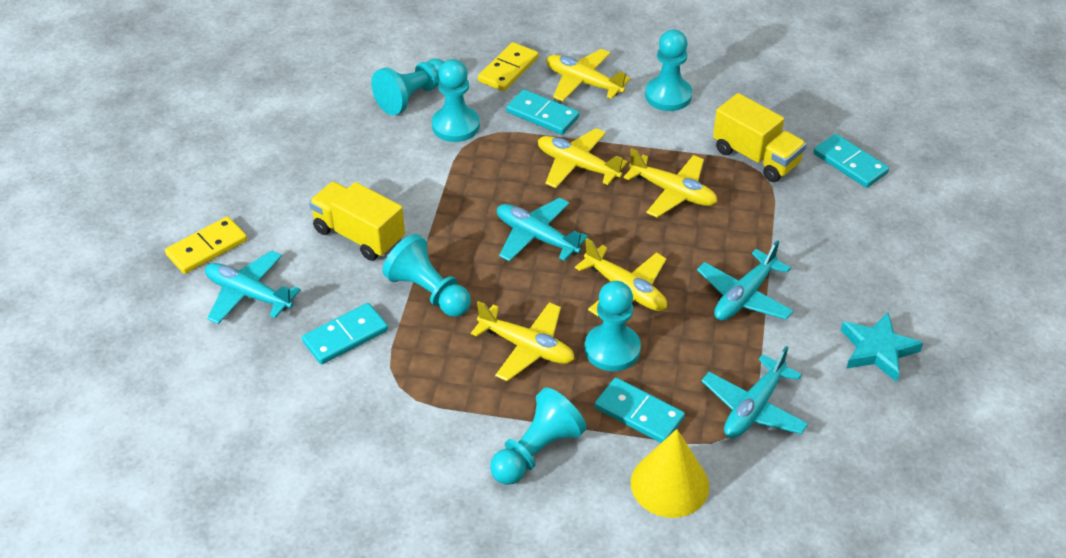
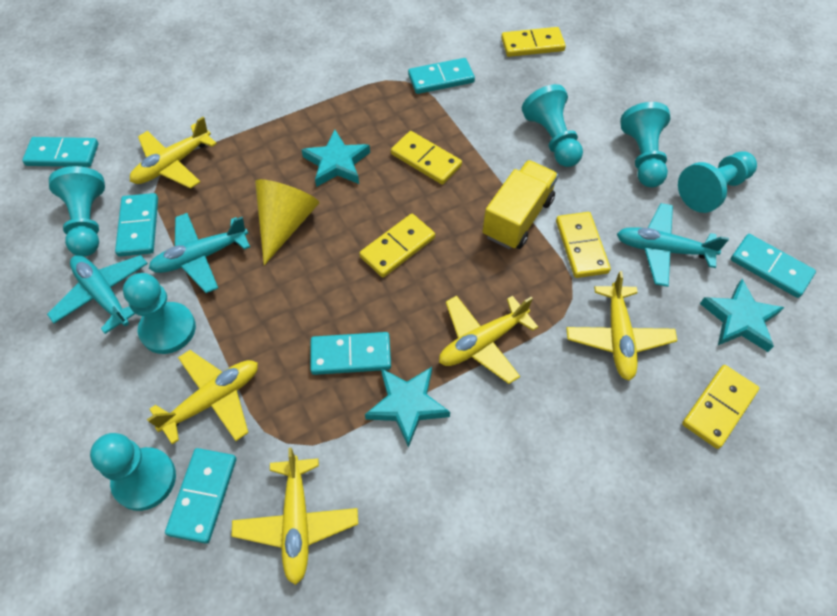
turquoise domino: [302,303,388,364] [506,89,579,135] [595,378,685,443] [814,134,889,188] = 4 -> [22,137,99,167] [115,193,158,257] [165,448,236,544] [310,332,391,375] [408,58,475,94] [731,234,816,298] = 6
turquoise plane: [205,250,301,324] [497,198,588,262] [697,240,794,321] [702,346,808,438] = 4 -> [47,255,148,334] [149,213,250,293] [617,203,729,287] = 3
turquoise star: [841,312,923,382] = 1 -> [301,130,370,187] [365,367,450,448] [700,279,785,352] = 3
yellow domino: [165,216,247,274] [478,42,539,91] = 2 -> [359,214,435,277] [391,131,462,185] [501,27,566,57] [556,212,611,278] [682,365,759,449] = 5
yellow truck: [309,182,405,261] [713,93,806,182] = 2 -> [483,160,558,249] = 1

